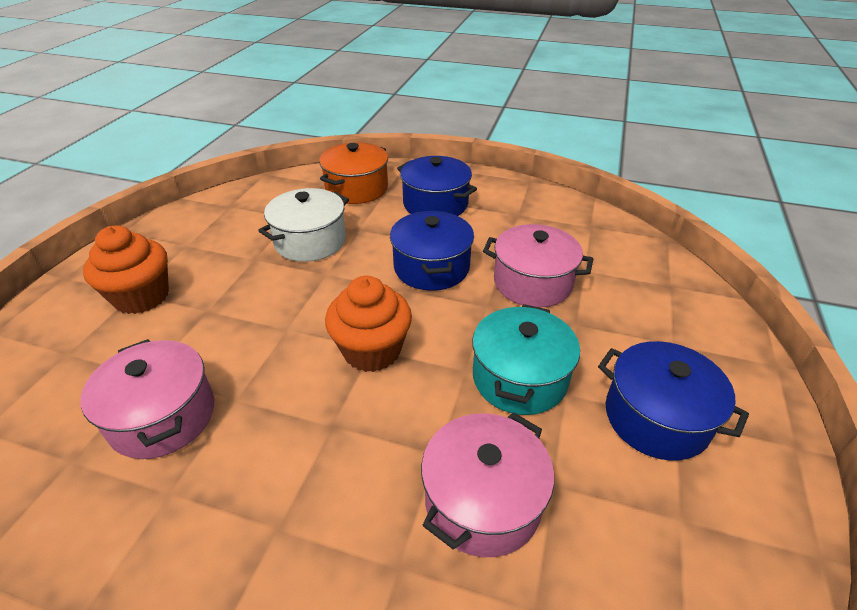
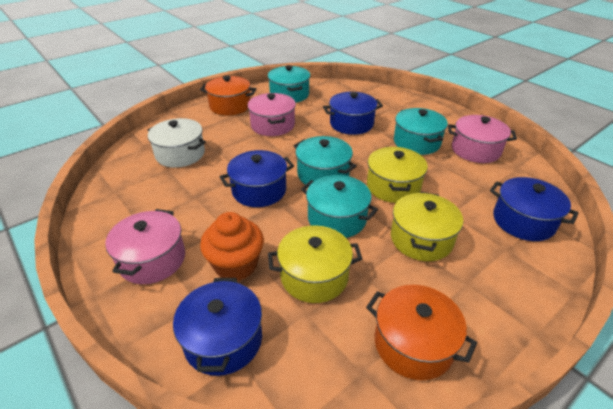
blue pot: [390,211,474,291] [397,156,477,216] [598,341,749,461] = 3 -> [173,278,262,376] [220,150,294,207] [323,92,383,135] [490,177,579,241] = 4
orange cupcake: [83,225,169,314] [325,276,412,372] = 2 -> [200,212,264,281] = 1
orange pot: [319,142,388,204] = 1 -> [200,76,256,115] [366,285,477,380] = 2
turquoise pot: [472,304,580,415] = 1 -> [268,65,310,103] [293,136,357,185] [301,175,378,238] [394,108,448,155] = 4
yellow pot: none = 0 -> [268,225,362,303] [367,147,428,203] [391,192,463,261] = 3

